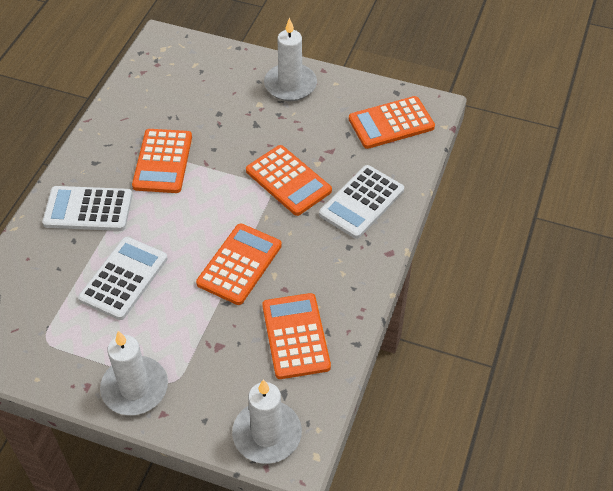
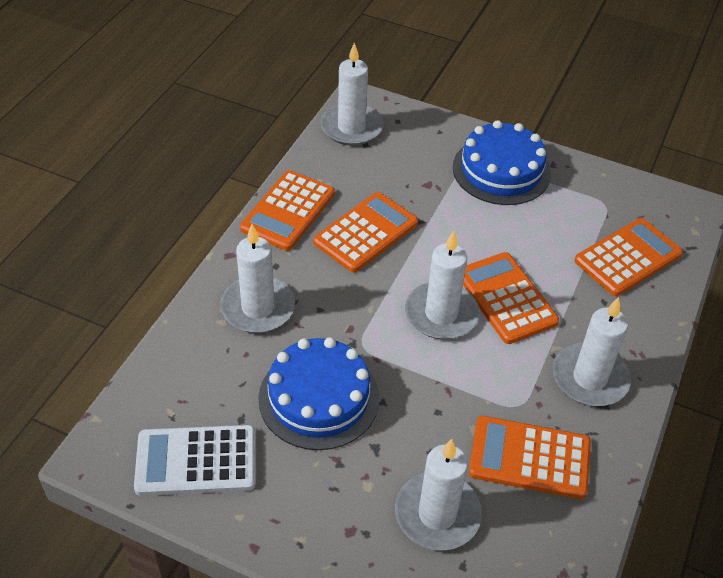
blue cake: none = 0 -> [258,337,379,450] [453,120,551,205] = 2
white calculator: [42,186,132,231] [78,237,168,320] [319,165,404,239] = 3 -> [134,425,256,496] = 1
white candle: [100,331,168,415] [232,380,302,464] [264,18,317,101] = 3 -> [220,224,295,333] [320,42,383,146] [395,439,482,551] [405,231,479,339] [552,297,631,406] = 5

